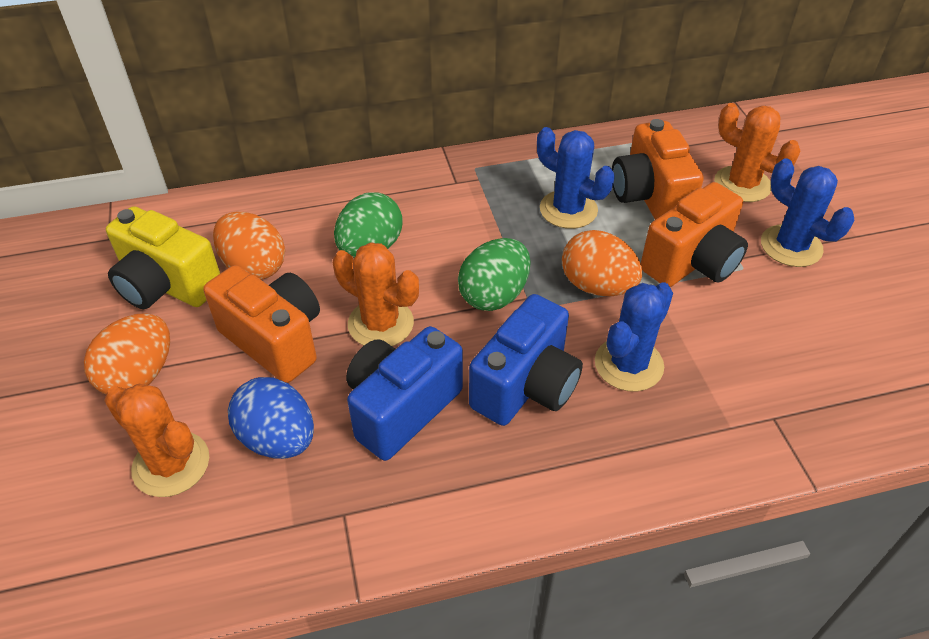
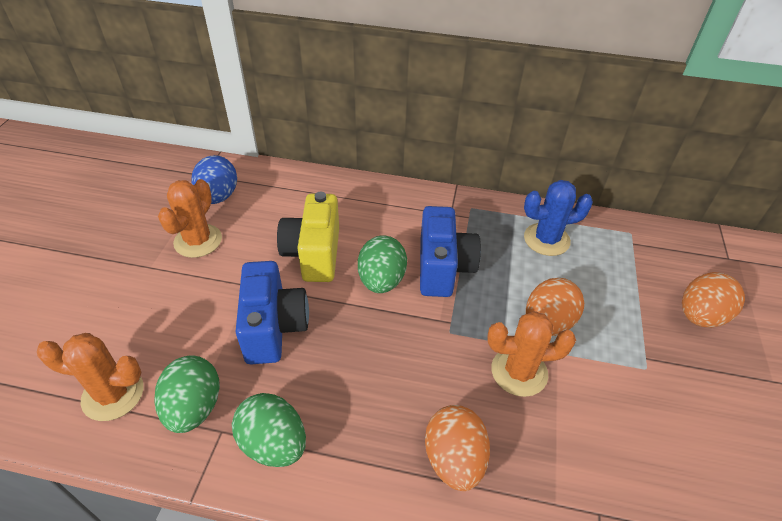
blue cactus: [537,127,615,229] [595,282,673,391] [761,158,854,267] = 3 -> [524,180,593,256] = 1
green egg: [334,192,403,258] [458,238,530,311] = 2 -> [154,355,220,433] [232,393,306,467] [358,235,407,293] = 3
orange camera: [203,265,320,383] [612,119,704,220] [641,182,748,287] = 3 -> none = 0

